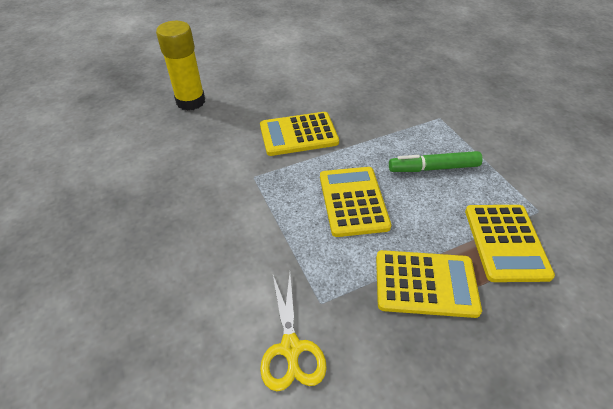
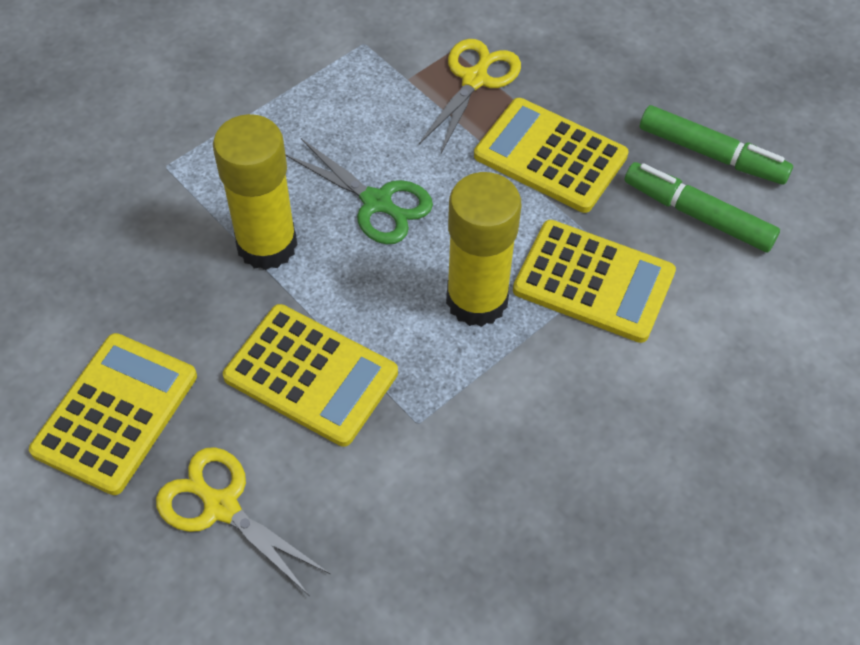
green marker: [389,151,483,172] = 1 -> [624,162,780,252] [640,105,793,185] = 2
green scissors: none = 0 -> [285,138,433,244] = 1
yellow glue stick: [156,21,205,111] = 1 -> [213,114,297,270] [446,172,521,327] = 2
yellow scissors: [260,273,327,391] = 1 -> [156,447,330,596] [419,39,521,153] = 2

